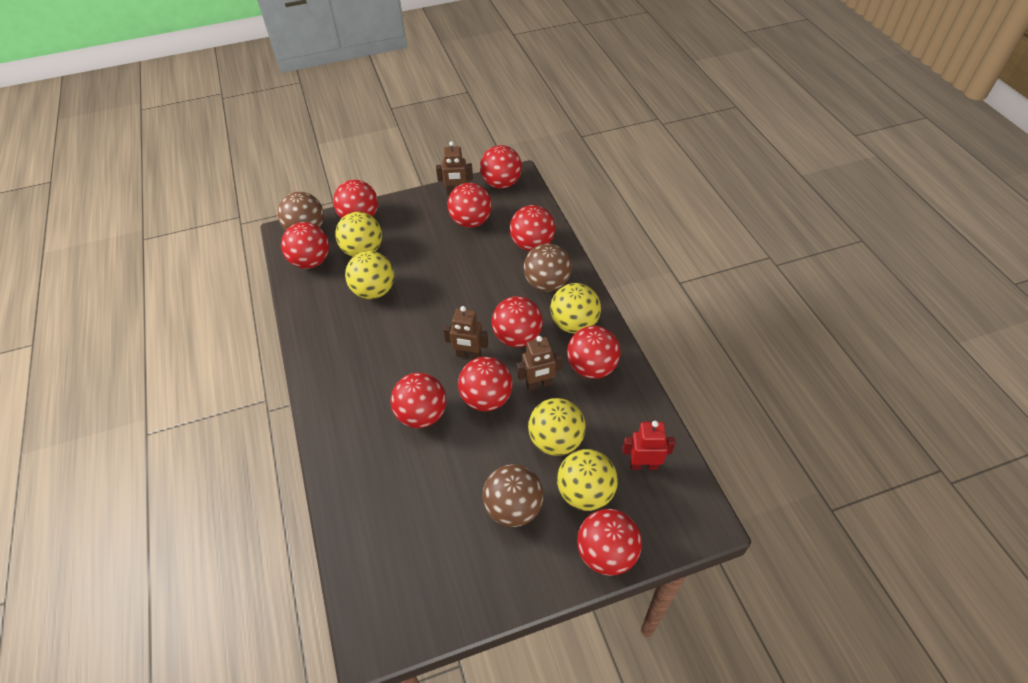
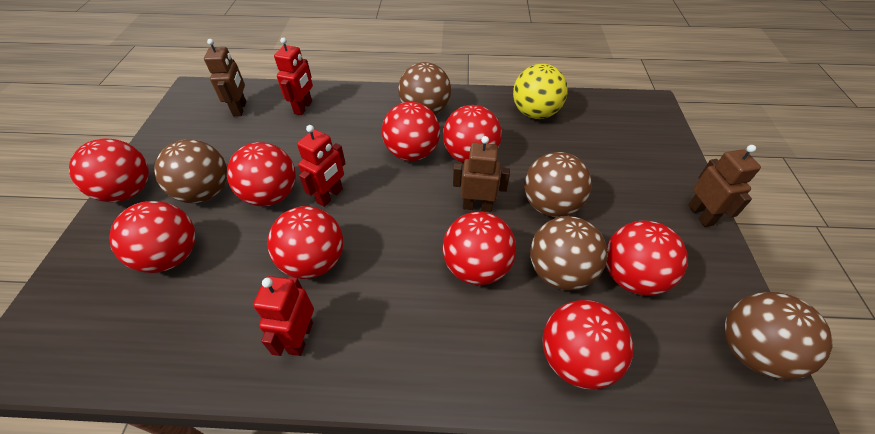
brown ball: [278,192,324,230] [482,464,544,527] [524,243,572,292] = 3 -> [154,139,227,203] [398,62,451,115] [524,152,592,217] [530,216,608,290] [724,292,832,380] = 5
red ball: [281,222,329,269] [333,180,378,219] [390,373,447,428] [448,183,492,228] [458,357,513,411] [480,145,522,189] [492,296,543,347] [510,205,555,251] [567,326,620,379] [577,509,642,576] = 10 -> [69,138,149,202] [109,201,195,273] [227,142,296,206] [267,206,343,279] [382,102,440,161] [442,212,516,285] [443,105,502,163] [542,300,633,390] [606,221,688,296] = 9
red robot: [622,421,675,470] = 1 -> [253,276,314,356] [274,37,313,115] [297,125,346,207] = 3
yellow ball: [335,212,382,257] [345,251,394,299] [528,398,586,456] [550,283,601,334] [557,449,618,511] = 5 -> [513,64,568,119] = 1

